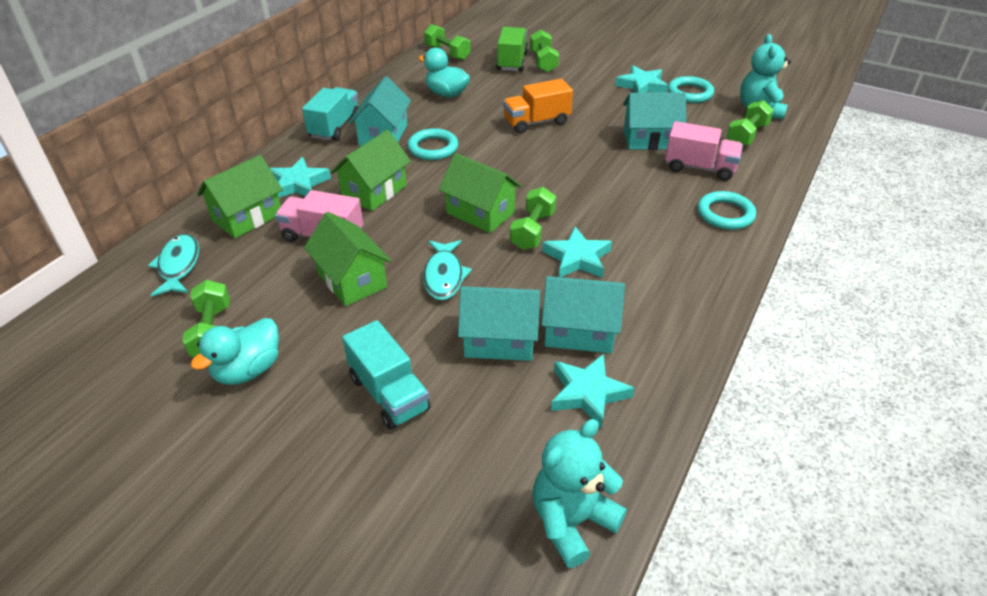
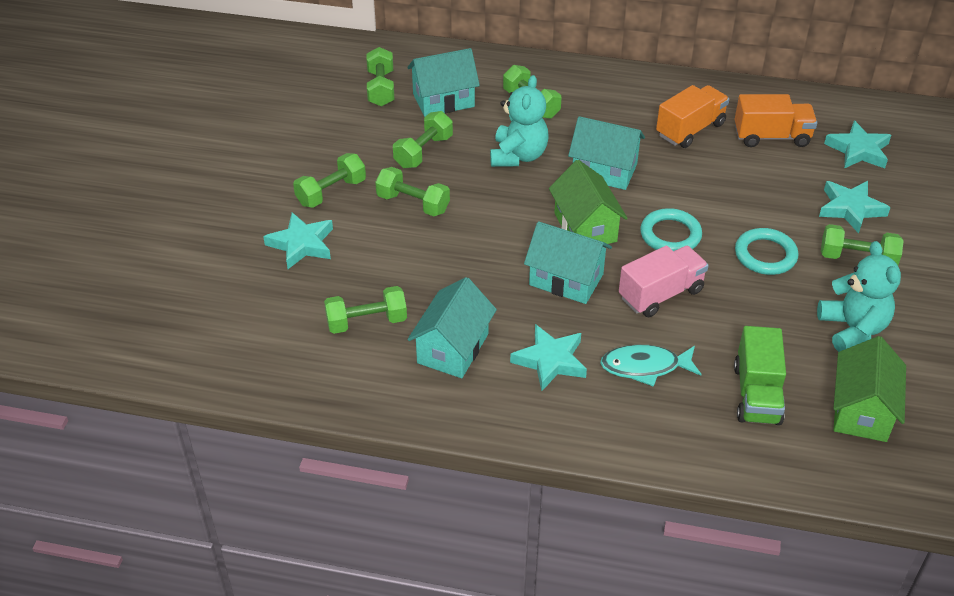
green dumbbell: [182,280,230,357] [424,24,471,60] [510,187,556,250] [530,29,559,72] [727,100,774,146] = 5 -> [293,153,366,208] [324,286,407,334] [366,47,394,107] [375,167,450,216] [393,111,453,168] [503,65,561,119] [821,224,904,265] = 7
green house: [197,155,283,238] [304,212,391,306] [331,130,411,211] [439,153,522,233] = 4 -> [549,160,628,244] [833,336,906,442] = 2
orange truck: [503,79,573,133] = 1 -> [656,85,729,148] [735,94,817,147] = 2
pink truck: [275,190,363,242] [665,121,743,181] = 2 -> [619,246,709,317] = 1
turquoise duck: [190,318,279,385] [418,48,470,98] = 2 -> none = 0
turquoise fish: [148,234,199,297] [423,240,472,300] = 2 -> [600,345,701,387] = 1
turquoise ring: [407,128,458,160] [668,76,714,103] [697,191,756,230] = 3 -> [640,208,702,251] [735,228,798,275] = 2
turquoise truck: [302,87,359,141] [342,320,431,430] = 2 -> none = 0

